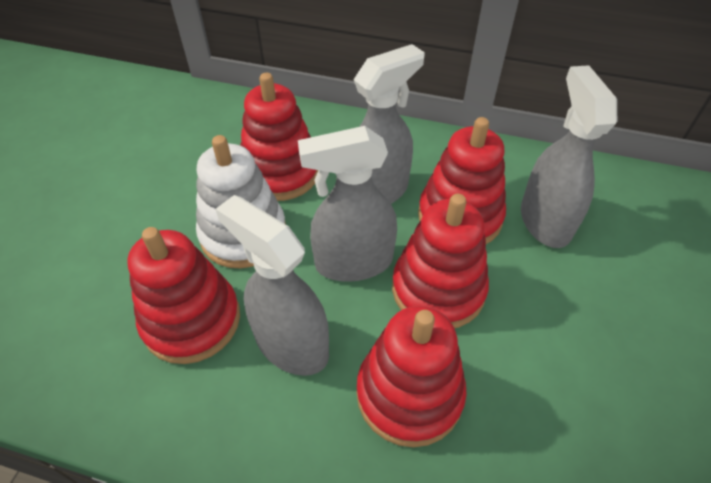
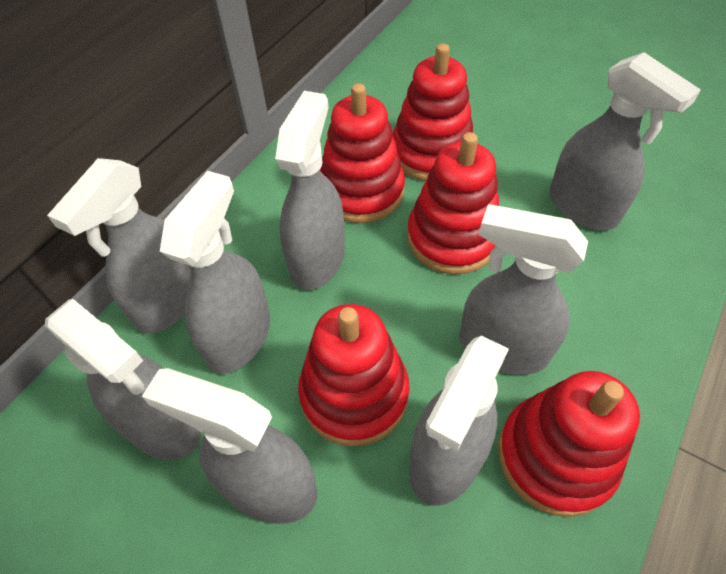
grey spray bottle: [215,195,329,376] [298,126,397,282] [354,44,425,204] [521,65,617,248] = 4 -> [45,299,201,460] [47,158,191,334] [142,368,317,524] [160,171,270,374] [275,91,345,290] [409,336,509,506] [459,204,588,375] [549,52,701,230] = 8
white stacking toy: [196,135,286,269] = 1 -> none = 0

